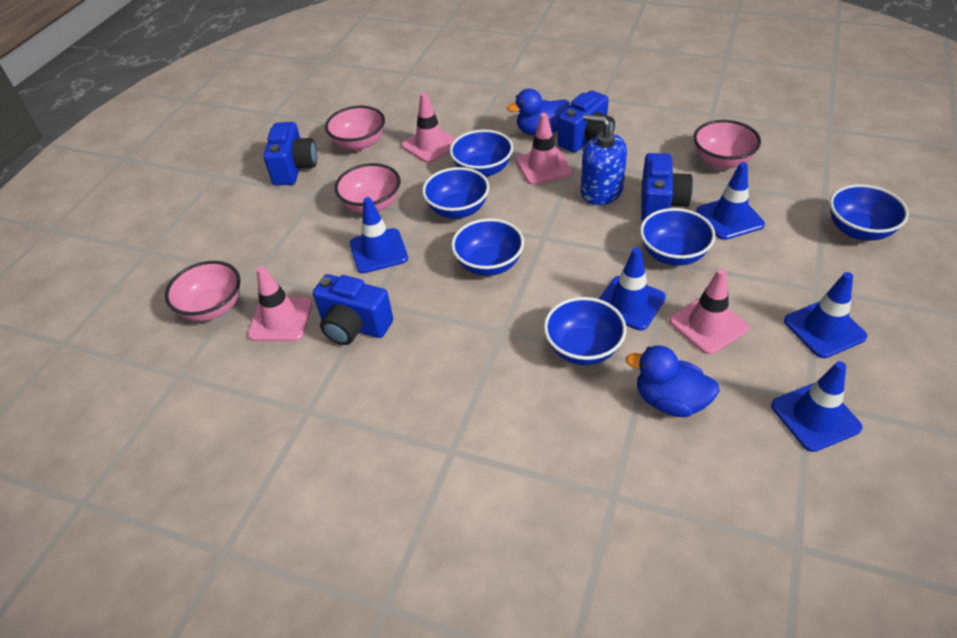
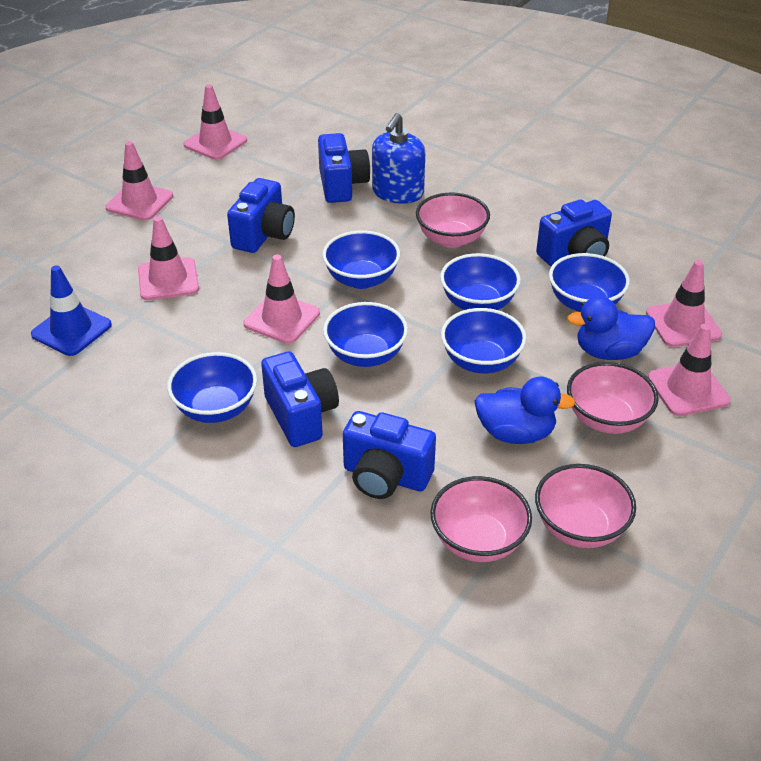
blue camera: [263,122,317,186] [313,274,393,345] [557,91,615,153] [641,153,693,222] = 4 -> [227,178,295,253] [261,352,339,447] [318,133,370,203] [343,411,436,499] [536,199,612,266] = 5
blue traffic cone: [350,197,408,273] [599,247,666,331] [696,162,765,240] [771,361,862,452] [784,272,867,358] = 5 -> [31,265,112,356] = 1
pink traffic cone: [248,266,312,341] [401,93,456,163] [516,113,572,185] [669,269,749,355] = 4 -> [106,141,173,221] [138,216,199,300] [184,84,247,160] [243,254,320,344] [646,260,722,347] [648,324,731,416] = 6

